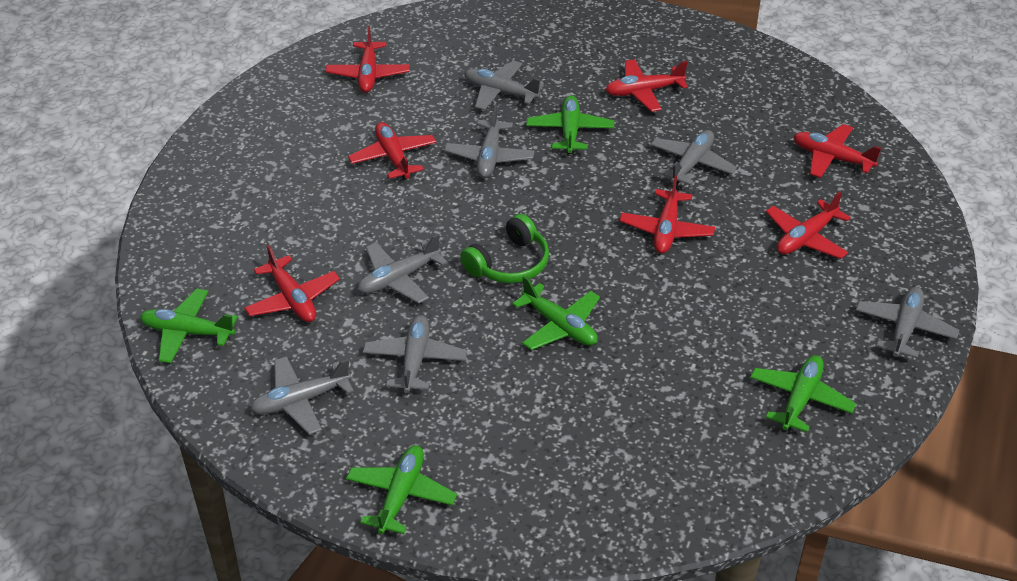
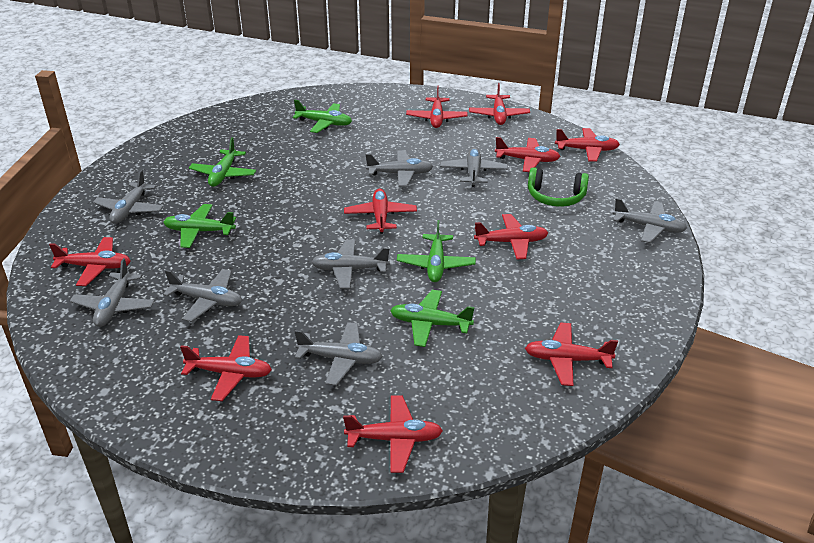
grey plane: [250,356,354,435] [358,234,447,304] [363,315,467,393] [444,105,535,178] [464,60,544,110] [650,130,737,185] [856,287,959,358] = 7 -> [70,258,154,327] [93,170,164,224] [163,269,242,322] [294,322,383,386] [311,239,390,289] [366,150,433,187] [440,147,508,187] [613,198,687,243] = 8
red plane: [244,245,340,322] [325,26,410,93] [348,122,436,180] [605,59,688,112] [620,175,715,254] [766,191,851,259] [793,124,881,178] = 7 -> [49,237,131,286] [180,335,272,401] [343,396,443,473] [344,189,417,234] [406,85,468,128] [469,83,530,125] [474,214,548,259] [495,137,561,172] [525,322,618,386] [555,128,620,162] = 10

